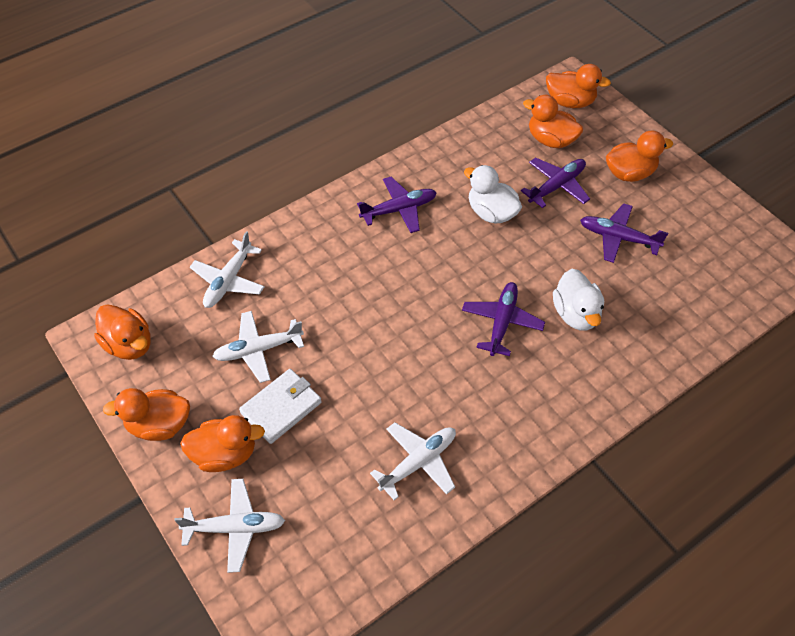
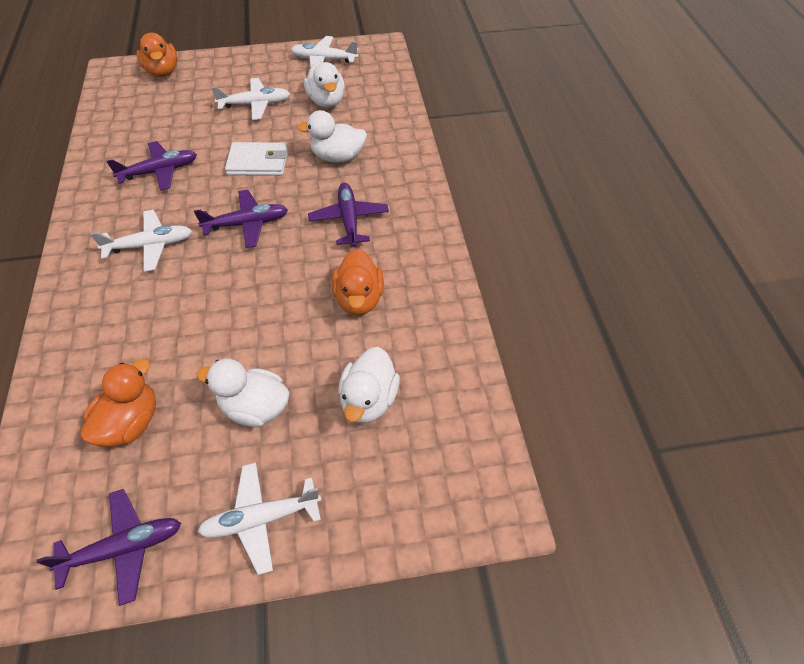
orange duck: [94,304,151,360] [103,388,190,441] [180,415,265,472] [523,95,583,148] [546,64,611,108] [606,131,673,182] = 6 -> [81,359,156,447] [136,33,177,77] [332,249,384,315] = 3
white duck: [464,165,522,224] [553,269,604,331] = 2 -> [196,359,290,427] [297,110,367,163] [304,61,345,108] [338,347,400,423] = 4

